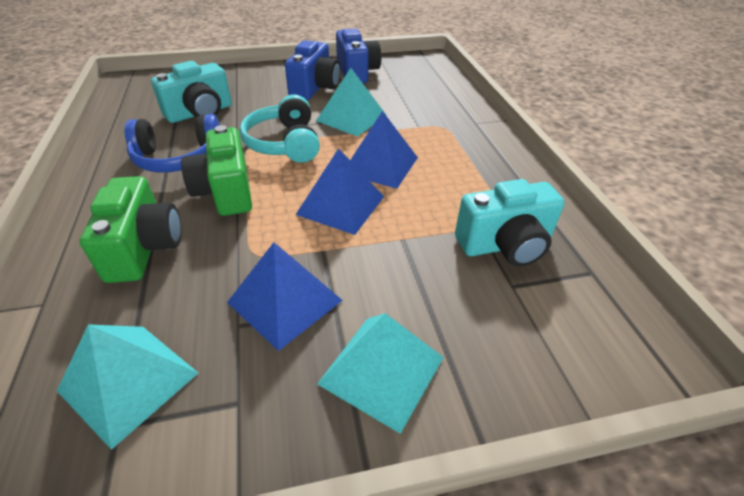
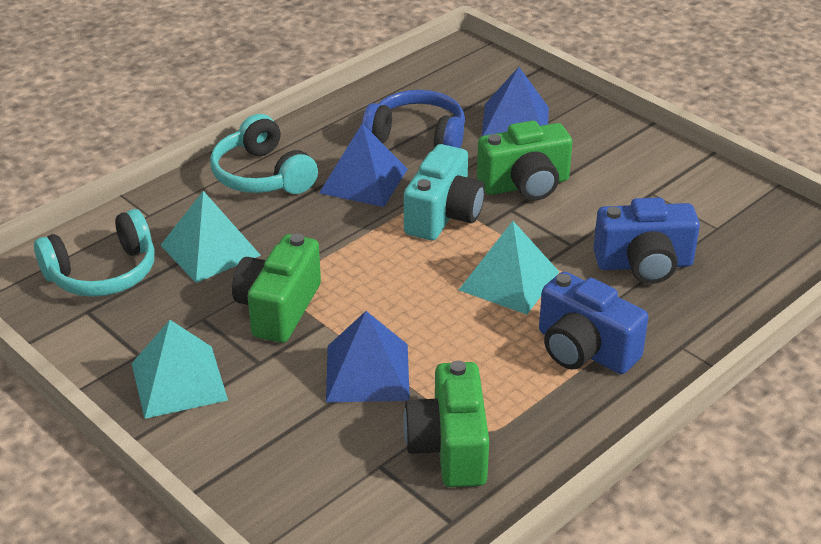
green camera: [80,176,182,283] [181,125,252,216] = 2 -> [232,234,321,343] [403,360,489,487] [477,121,572,201] = 3
turquoise camera: [151,61,232,123] [455,179,565,267] = 2 -> [404,144,485,240] = 1
turquoise headphones: [240,94,320,163] = 1 -> [34,209,155,297] [210,114,318,194] = 2

